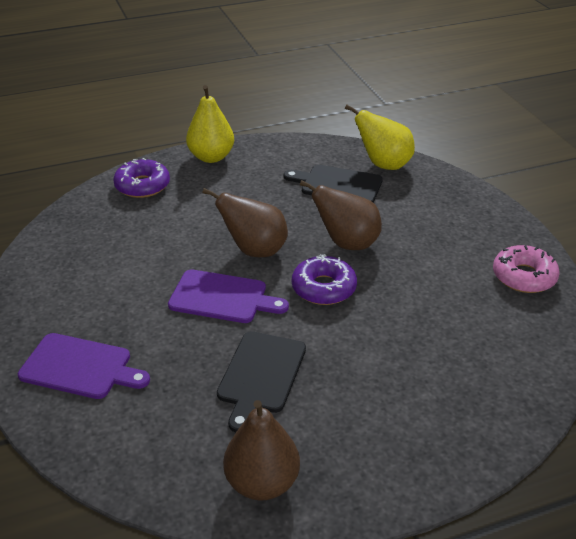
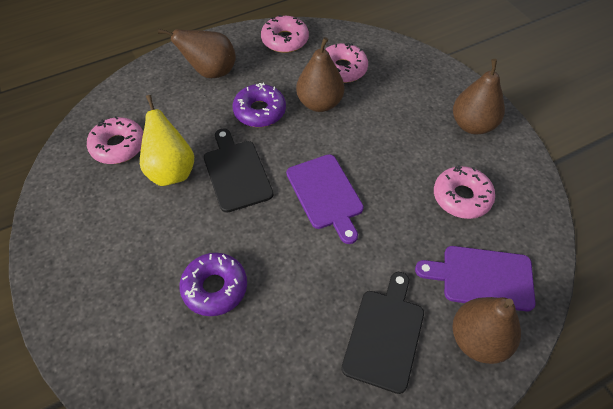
brown pear: [202,188,288,257] [223,400,300,500] [300,180,382,250] = 3 -> [158,29,236,78] [296,37,344,112] [452,297,521,364] [453,59,505,135] = 4
pink donut: [493,245,560,293] = 1 -> [87,116,143,164] [261,15,309,53] [325,43,368,83] [434,165,495,219] = 4
yellow pear: [186,85,234,163] [345,104,415,170] = 2 -> [140,95,194,186] = 1

